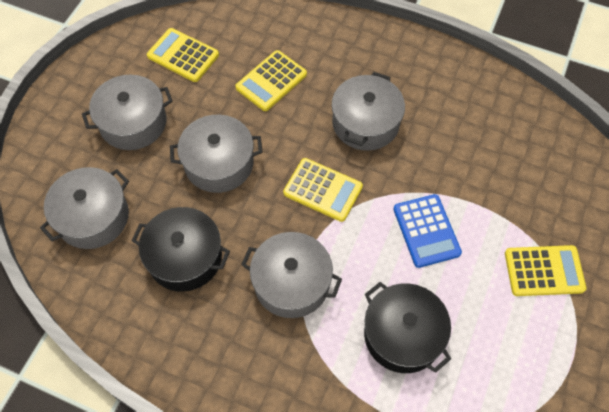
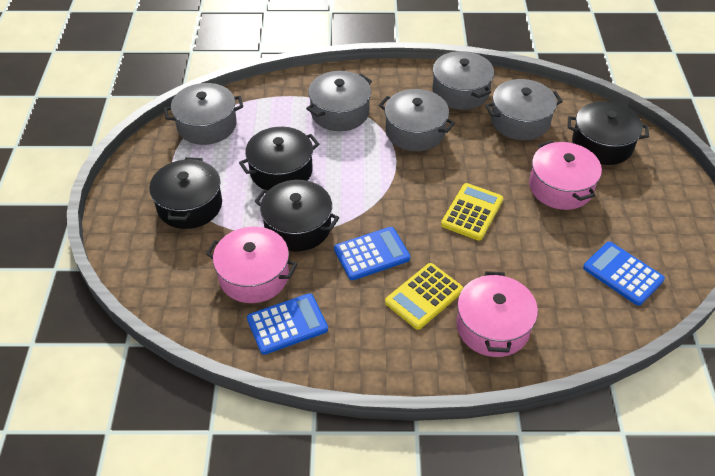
black pot: [131,207,230,292] [364,282,451,373] = 2 -> [149,157,222,229] [239,127,319,190] [255,180,339,252] [568,101,649,165] = 4
blue calculator: [393,194,462,268] = 1 -> [247,293,328,355] [334,227,410,280] [583,242,665,306] = 3
pink pot: none = 0 -> [206,226,297,303] [456,271,538,357] [529,140,602,210] = 3
yellow calculator: [147,28,219,82] [235,50,307,111] [283,158,363,222] [505,245,587,296] = 4 -> [385,263,463,330] [441,183,503,241] = 2

